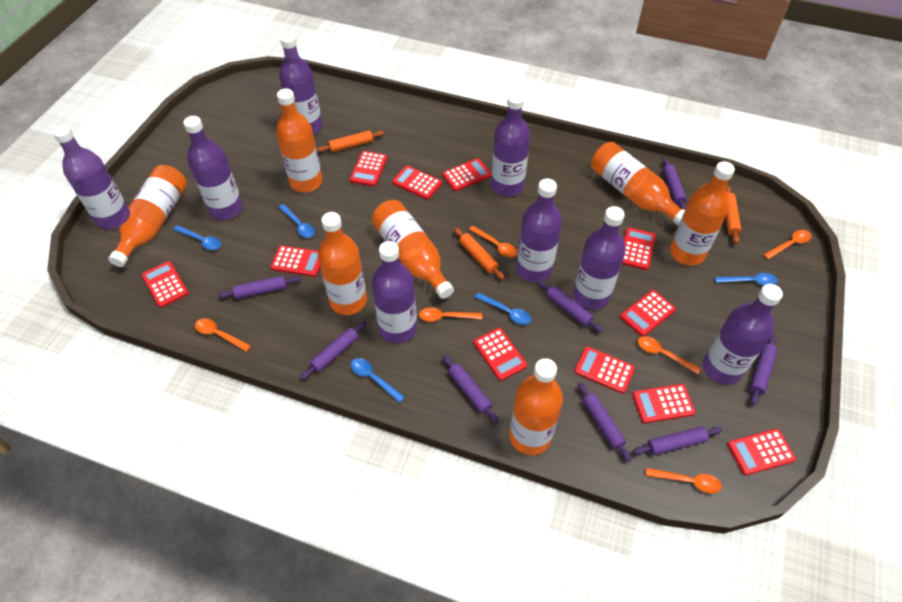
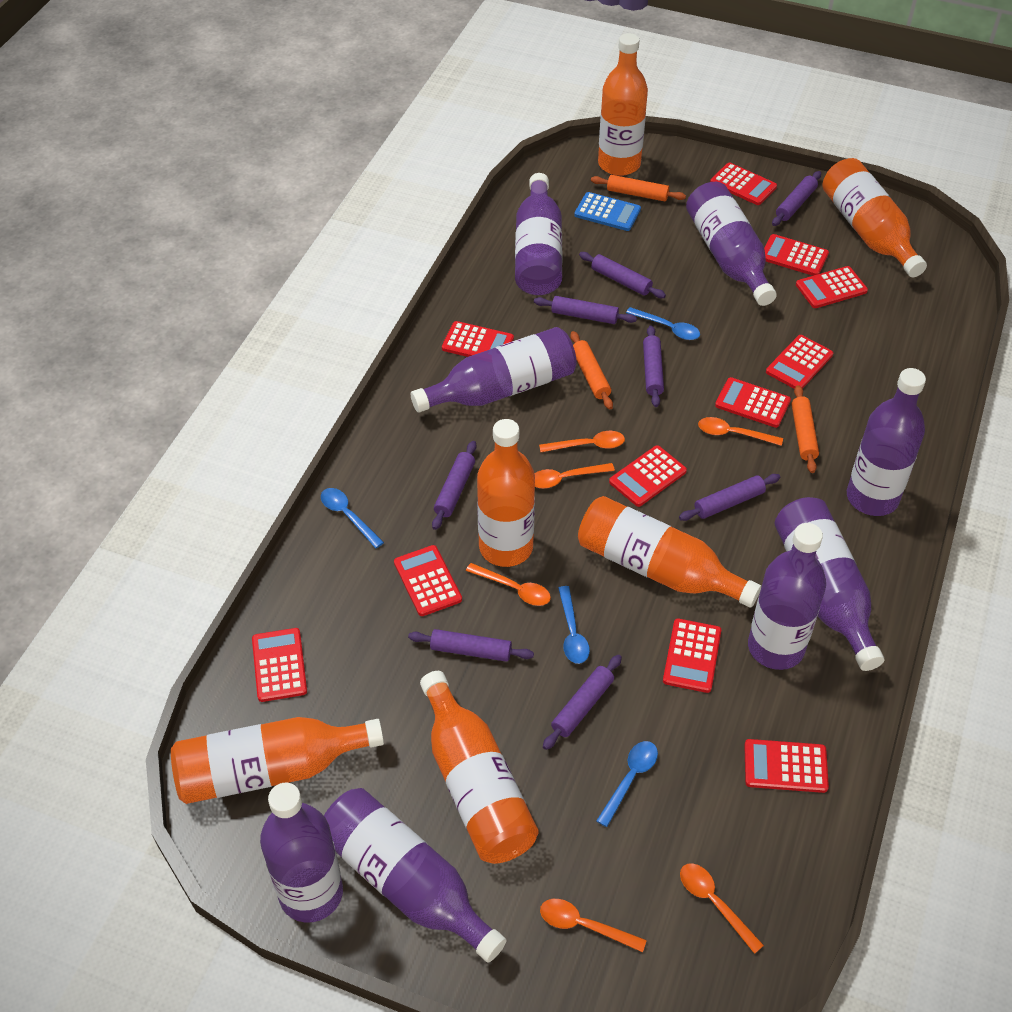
blue calculator: none = 0 -> [574,192,641,231] = 1
blue spoon: [173,225,221,250] [278,204,315,238] [351,358,405,403] [475,292,531,325] [715,273,778,286] = 5 -> [321,488,384,548] [558,586,590,664] [596,741,658,827] [626,307,700,340] = 4
orange bottle: [108,165,187,267] [276,88,323,193] [318,212,367,315] [372,200,454,299] [509,358,563,455] [591,142,685,226] [670,161,735,266] = 7 -> [171,717,384,804] [420,671,539,864] [477,419,535,567] [578,496,761,608] [598,33,648,176] [823,158,927,277] = 6

